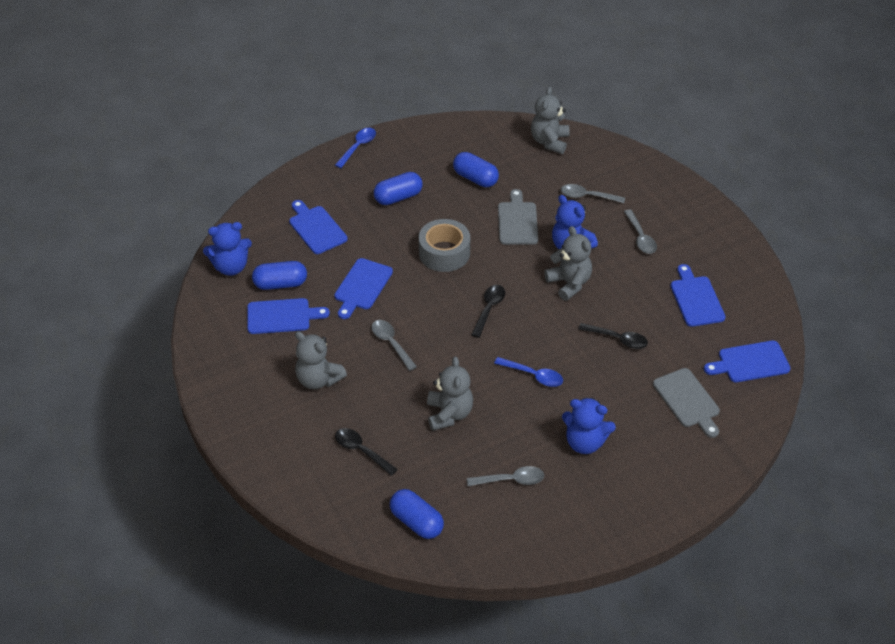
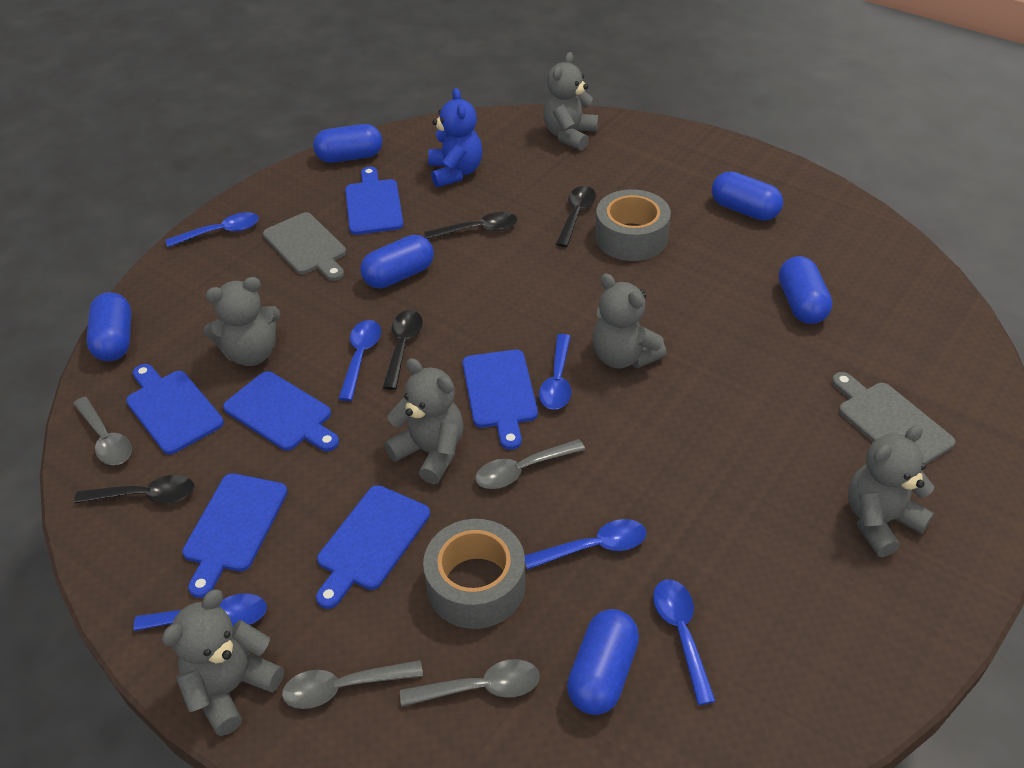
black spoon: [335,428,398,476] [471,285,505,338] [578,323,648,349] = 3 -> [74,475,194,504] [383,310,423,390] [424,212,517,240] [556,186,596,247] = 4
blue capsule: [252,261,307,290] [374,172,422,205] [390,489,444,539] [453,152,499,187] = 4 -> [86,292,131,361] [313,124,382,163] [360,235,434,288] [567,609,639,715] [712,171,783,221] [779,256,832,324] = 6
blue cutting board: [247,298,330,334] [289,200,348,254] [334,258,393,319] [670,264,726,327] [704,340,791,382] = 5 -> [126,364,224,455] [182,473,288,598] [223,371,339,451] [316,485,430,609] [345,167,404,235] [463,350,538,450] = 6
blue spoon: [335,128,376,168] [494,357,563,387] = 2 -> [133,594,267,631] [166,212,259,247] [338,320,381,401] [525,519,646,570] [539,334,571,410] [653,579,716,705] = 6
blue teddy bear: [203,222,252,276] [552,195,598,249] [562,398,616,454] = 3 -> [428,88,482,188] = 1
grey tape: [419,219,470,272] = 1 -> [423,519,526,629] [595,189,671,261] = 2
grey teddy bear: [295,331,347,389] [427,357,473,431] [531,86,570,154] [544,226,592,301] = 4 -> [162,590,284,736] [204,277,280,366] [384,358,464,484] [543,52,598,151] [592,273,667,368] [848,425,935,557] = 6

